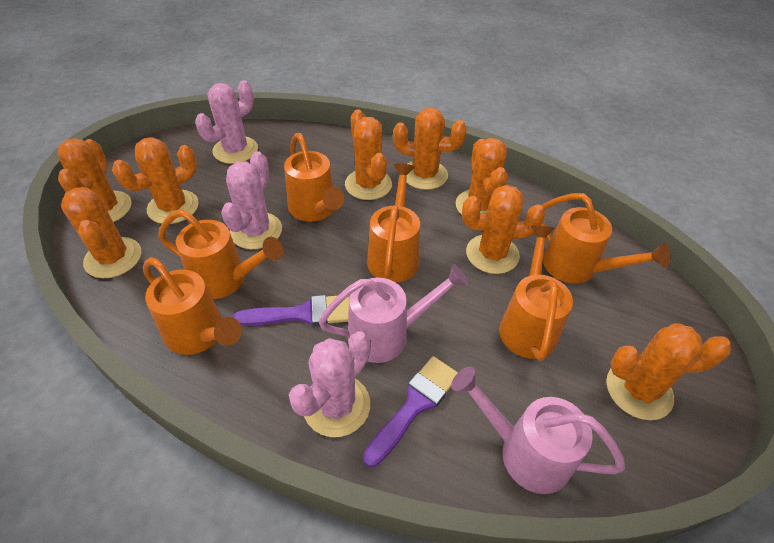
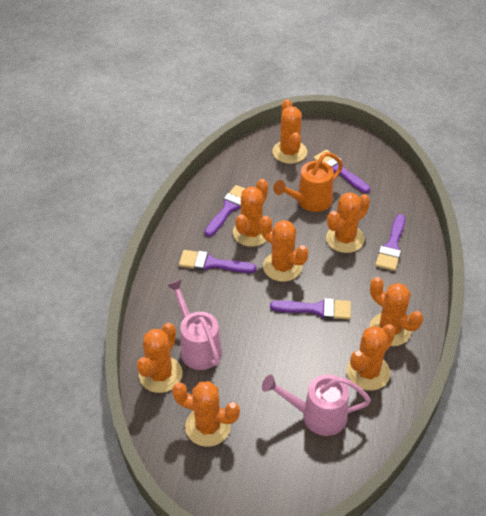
orange watering can: [143,258,242,355] [158,209,283,299] [284,133,344,222] [367,163,420,283] [499,225,573,361] [541,193,671,284] = 6 -> [273,152,343,212] = 1
pink cactus: [195,80,258,164] [221,151,282,249] [289,331,371,437] = 3 -> none = 0
purple brush: [233,295,350,326] [363,356,458,467] = 2 -> [179,250,257,273] [205,185,245,237] [270,298,351,319] [314,149,370,193] [375,214,405,271] = 5

